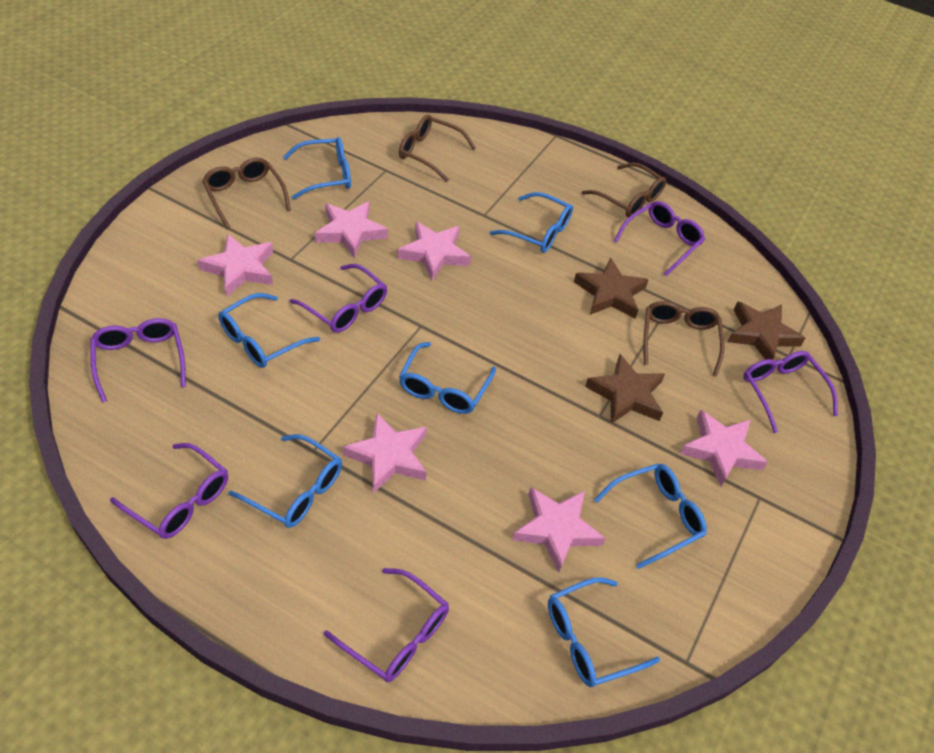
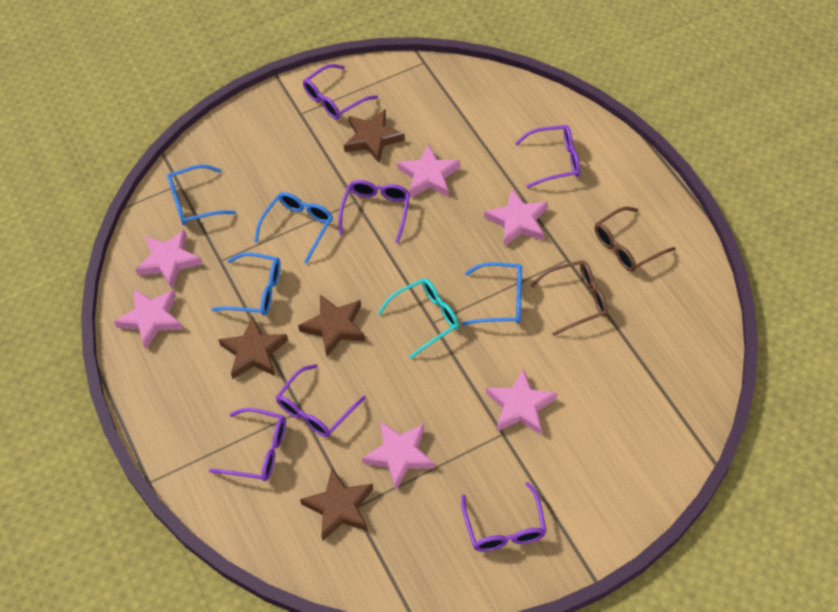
blue glasses: [219,293,320,368] [229,434,342,528] [283,137,351,199] [399,342,496,414] [490,192,573,253] [548,577,660,687] [594,463,707,569] = 7 -> [167,165,236,225] [211,252,281,315] [254,192,333,264] [462,262,522,325] = 4
brown glasses: [202,157,291,229] [399,115,476,182] [582,162,666,218] [643,301,725,377] = 4 -> [530,260,608,336] [595,207,676,272] = 2
brown star: [574,258,649,319] [585,354,665,424] [728,301,805,360] = 3 -> [218,316,288,379] [298,295,365,357] [300,468,373,541] [344,109,405,163] = 4
turquoise glasses: none = 0 -> [377,278,459,359] = 1

